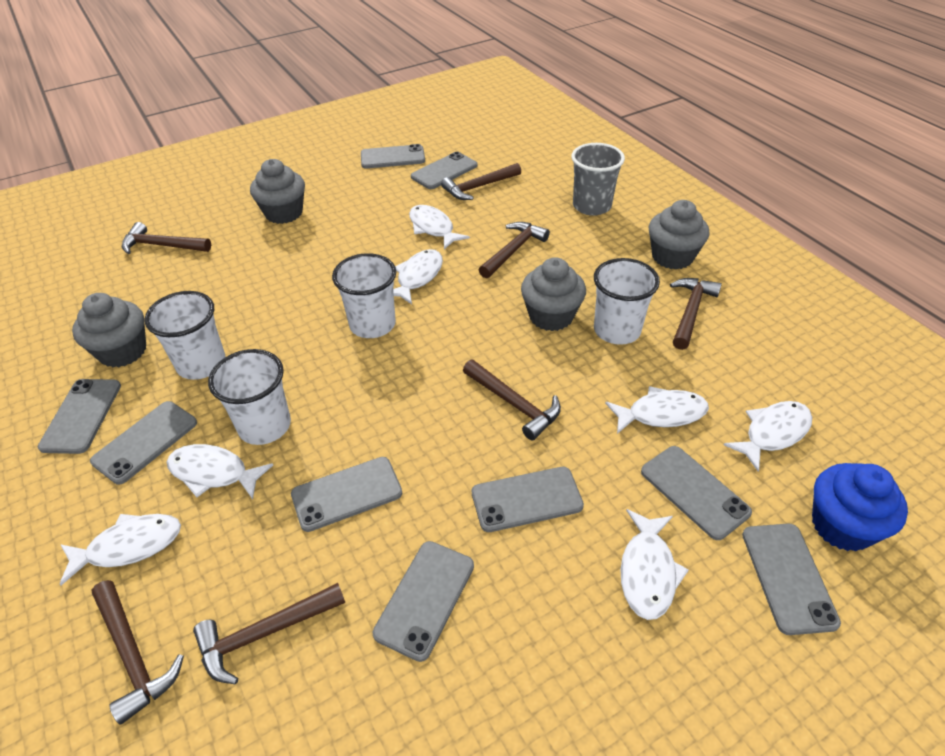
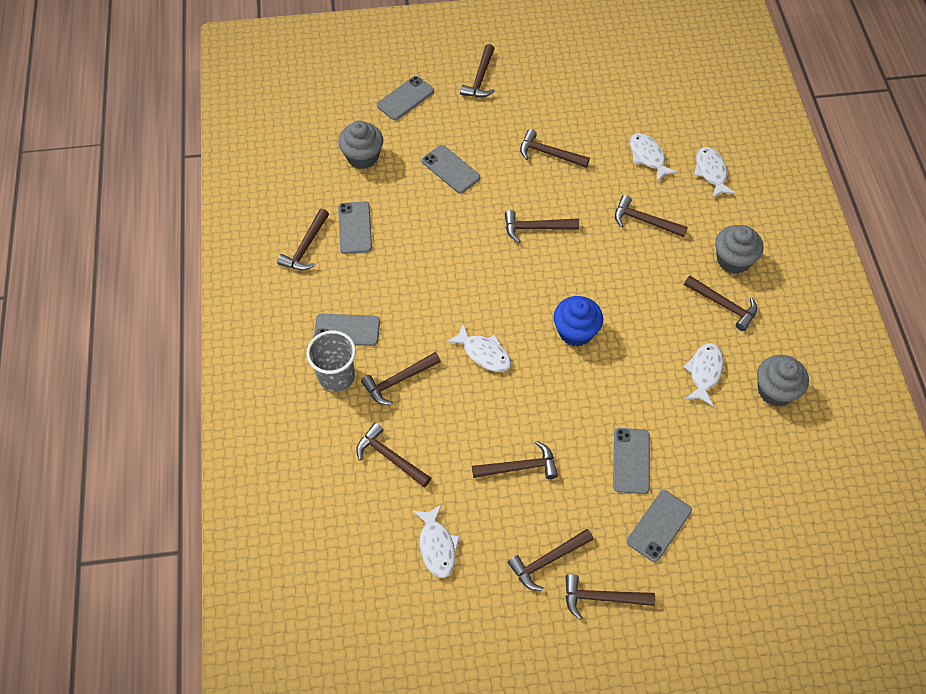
brown hammer: [92,580,184,725] [122,222,211,254] [193,583,345,684] [441,163,521,200] [463,360,561,440] [479,222,550,278] [670,278,722,350] = 7 -> [277,209,329,271] [356,423,431,487] [361,352,441,405] [460,44,495,97] [472,441,558,479] [505,210,579,242] [508,529,594,591] [520,129,590,168] [565,574,655,620] [615,195,688,237] [684,276,757,331] = 11
grey cupcake: [72,293,146,367] [250,159,305,224] [521,257,586,331] [649,200,709,270] = 4 -> [338,120,383,169] [715,225,764,274] [757,355,809,407] = 3
grey phone: [38,379,121,454] [90,401,197,484] [291,457,402,532] [361,144,425,169] [373,541,474,662] [411,152,477,189] [472,467,584,532] [641,446,752,540] [742,524,841,635] = 9 -> [314,314,380,346] [338,201,372,254] [377,76,434,120] [422,145,480,194] [613,428,650,494] [627,490,692,562] = 6
white cup: [145,291,225,380] [208,349,291,445] [332,253,396,338] [594,258,660,345] = 4 -> none = 0
white fish: [60,514,181,585] [166,444,273,499] [393,249,443,304] [409,205,470,249] [605,386,709,434] [620,509,689,620] [723,401,812,472] = 7 -> [413,504,460,578] [446,324,511,372] [630,133,678,182] [683,343,724,406] [694,147,736,198] = 5

